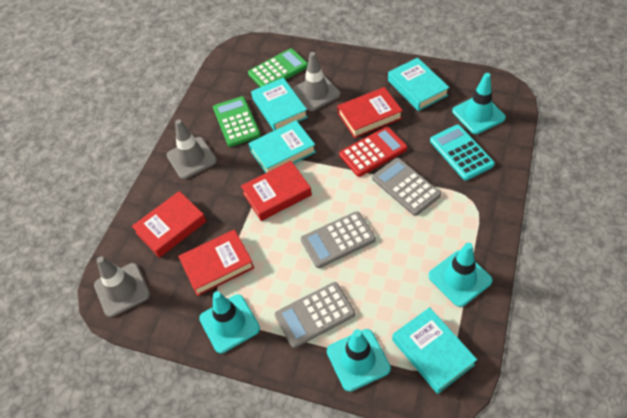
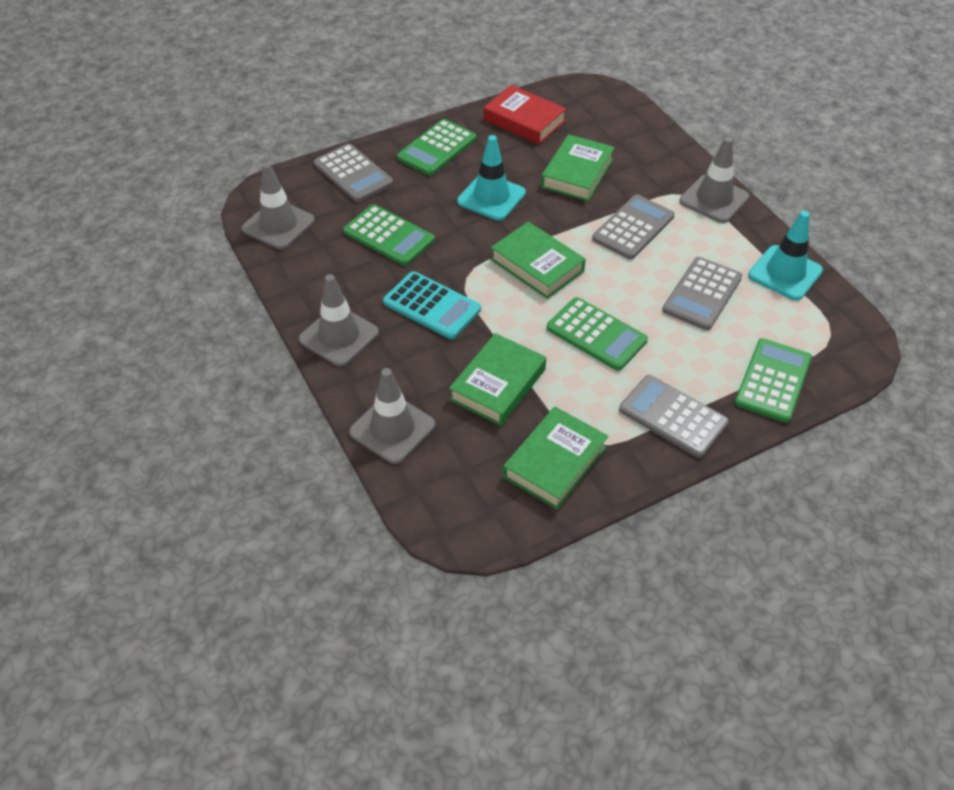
green book: none = 0 -> [449,333,546,426] [491,222,586,299] [503,407,608,510] [541,134,615,201] = 4
green calculator: [213,96,261,147] [248,48,308,87] = 2 -> [343,204,435,266] [397,119,476,175] [547,297,648,371] [735,338,812,422] = 4
grey calculator: [275,282,355,348] [301,211,376,268] [372,158,441,216] = 3 -> [314,143,393,202] [592,194,675,259] [619,375,729,458] [662,257,742,330] = 4
grey traffic cone: [94,256,150,317] [167,119,217,179] [292,52,341,111] = 3 -> [242,162,315,249] [299,274,379,367] [349,368,436,464] [680,137,749,223] = 4
red book: [132,191,206,258] [178,229,254,296] [241,161,312,221] [337,87,403,138] = 4 -> [484,85,567,144] = 1
red calculator: [339,126,407,177] = 1 -> none = 0
turquoise book: [248,120,316,173] [251,78,308,130] [388,58,450,111] [392,307,477,394] = 4 -> none = 0
turquoise traffic cone: [199,291,260,353] [327,329,391,392] [428,242,493,307] [452,73,506,134] = 4 -> [457,135,526,221] [748,211,823,300] = 2

